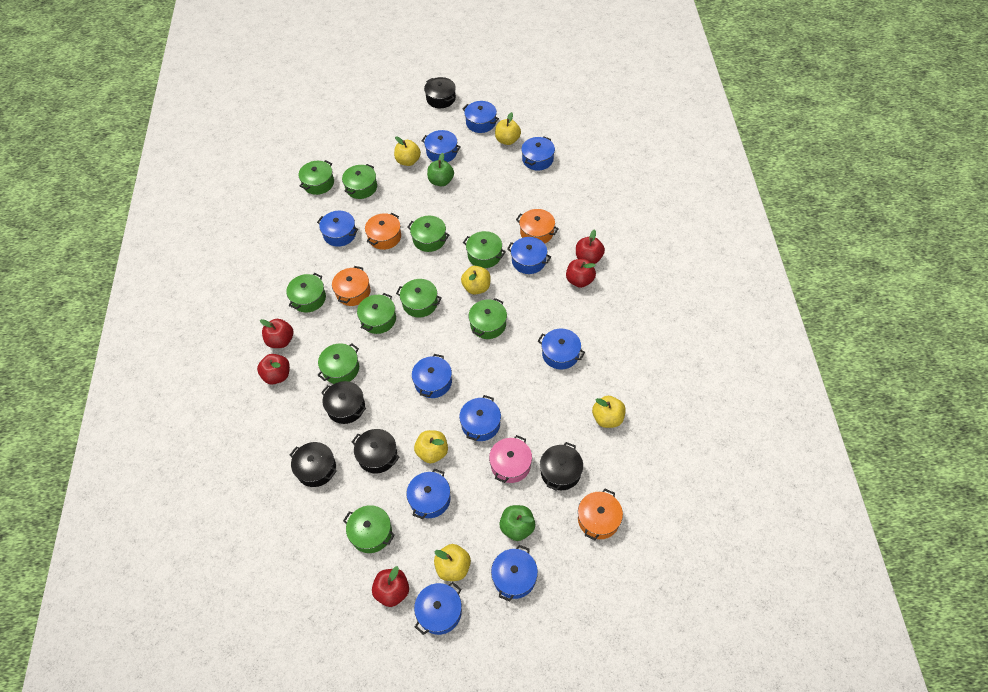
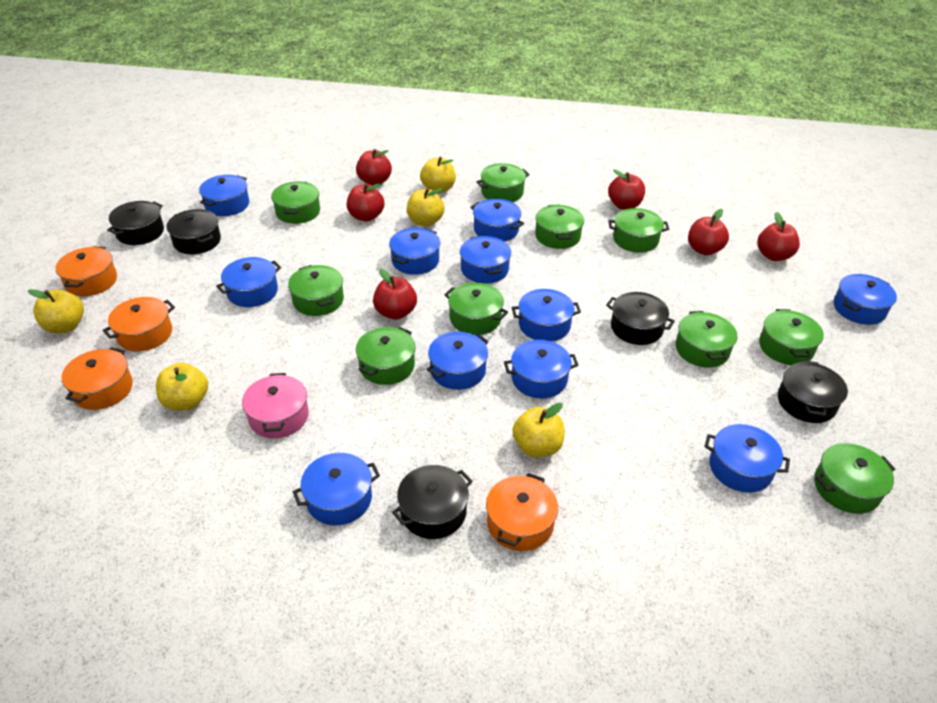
green apple: [427,153,454,186] [499,505,535,541] = 2 -> none = 0
red apple: [257,354,290,385] [260,319,293,348] [372,566,409,607] [566,259,596,288] [576,229,605,264] = 5 -> [347,183,384,222] [356,149,392,185] [373,269,417,320] [608,169,645,210] [688,209,729,255] [757,212,800,261] = 6
yellow apple: [394,136,421,166] [414,430,448,463] [434,544,471,581] [461,266,491,295] [495,112,521,145] [592,396,626,428] = 6 -> [28,289,84,334] [156,362,208,411] [407,188,445,227] [420,157,456,193] [512,403,565,458] = 5

